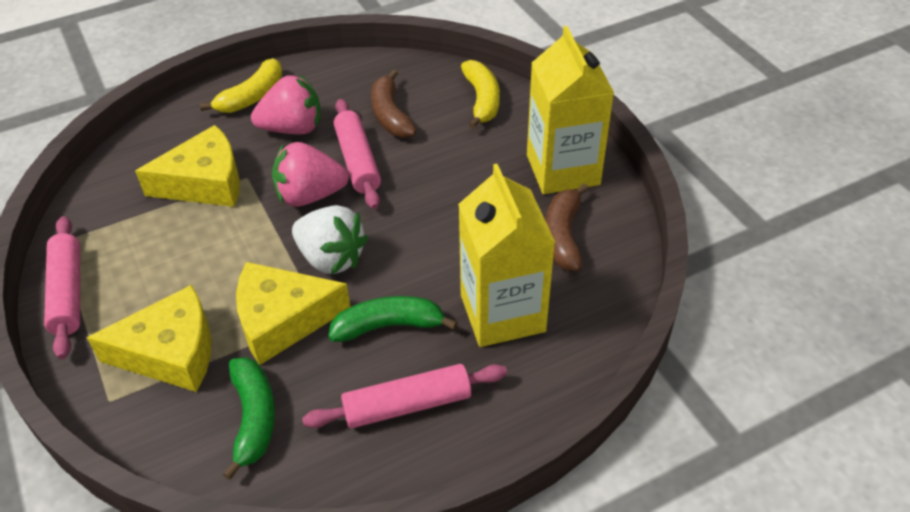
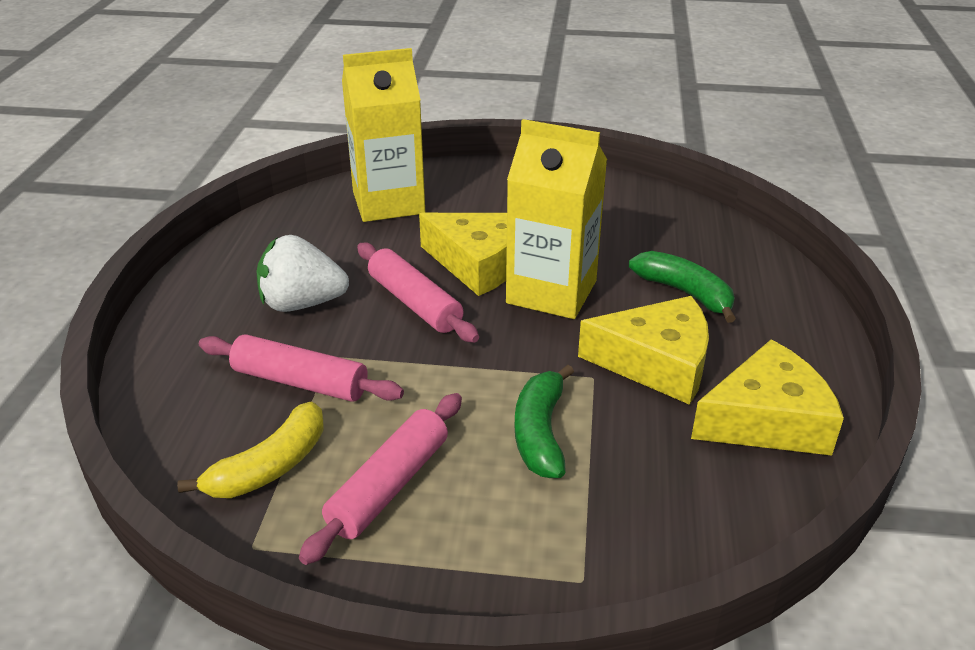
brown banana: [371,70,417,138] [546,183,589,271] = 2 -> none = 0
pink strawberry: [251,75,321,135] [272,142,349,207] = 2 -> none = 0
yellow banana: [200,58,282,113] [461,60,500,129] = 2 -> [177,401,324,498] = 1

